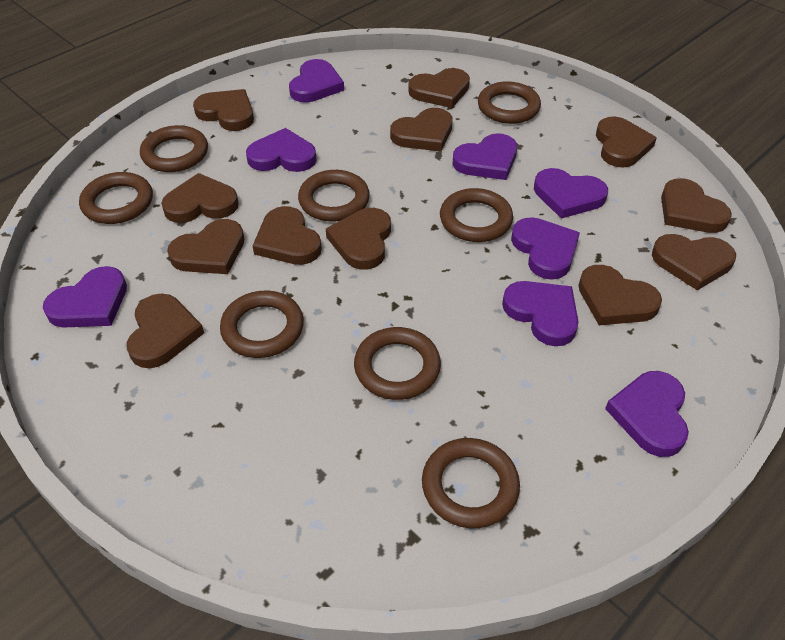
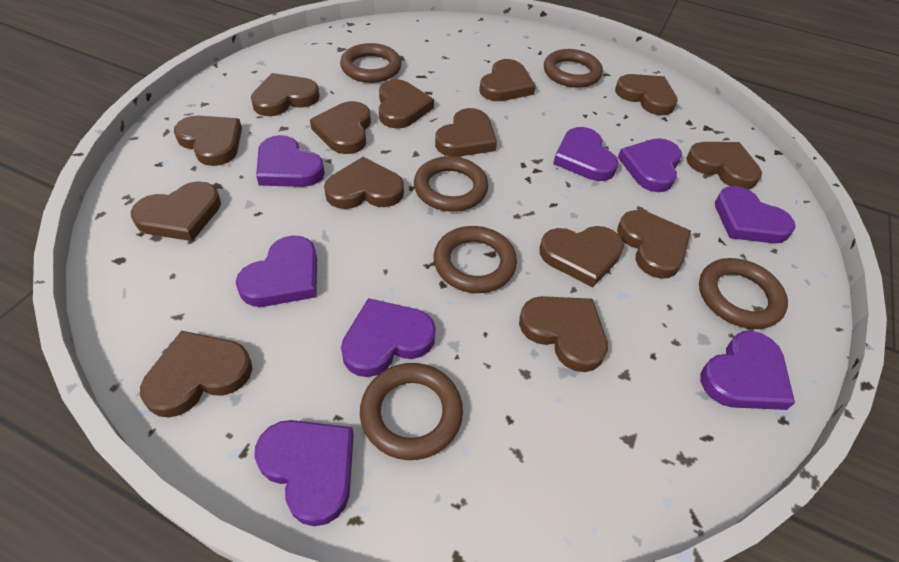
brown heart: [127,293,204,369] [161,173,239,223] [167,219,245,274] [193,89,254,131] [253,206,322,265] [326,208,391,270] [390,108,452,151] [408,68,470,108] [578,265,662,325] [596,116,657,168] [652,234,736,290] [661,178,732,233] = 12 -> [131,181,221,241] [140,331,252,418] [174,116,242,166] [251,73,320,116] [310,101,371,154] [324,157,404,209] [379,79,434,129] [435,108,497,157] [479,59,536,101] [519,296,608,372] [539,226,624,287] [615,74,678,115] [617,210,691,279] [686,142,762,189] = 14
brown ring: [79,172,153,224] [140,125,208,172] [220,290,304,358] [298,170,370,222] [354,327,441,400] [422,438,520,528] [440,188,513,242] [478,81,541,124] = 8 -> [340,43,402,83] [360,363,463,460] [414,156,488,212] [433,226,517,293] [544,49,603,88] [699,258,788,329] = 6

